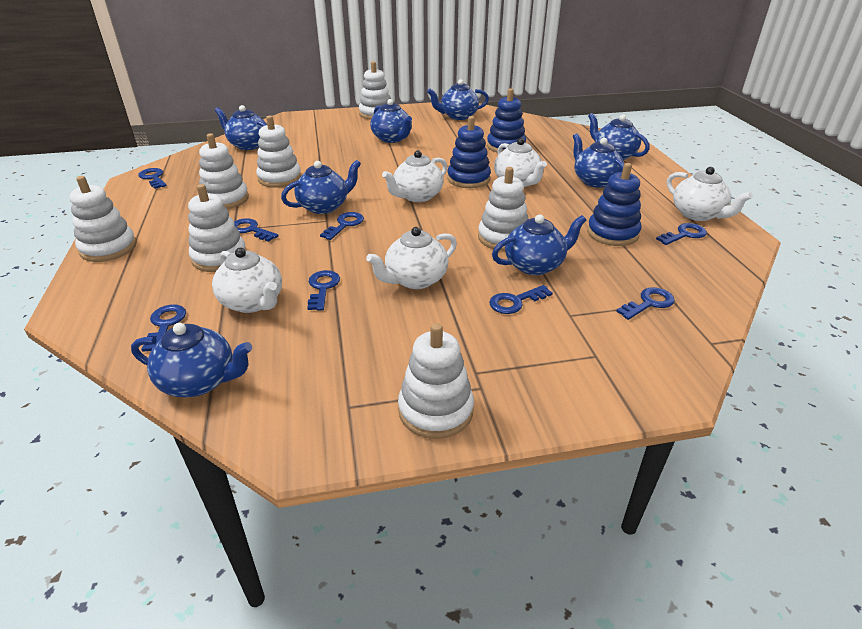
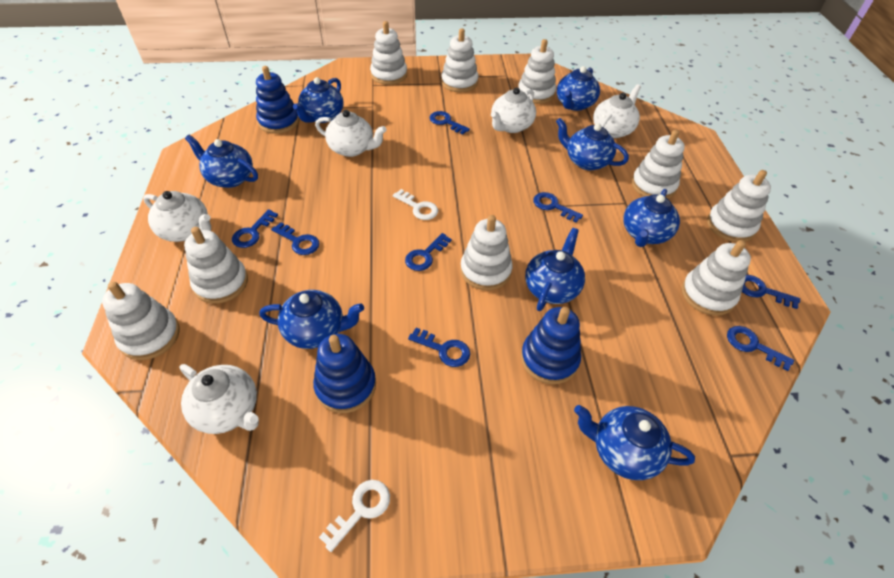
white key: none = 0 -> [319,480,390,552] [393,189,438,220] = 2
white stacking toy: [70,176,137,262] [188,184,247,272] [199,133,249,209] [256,115,302,188] [359,61,391,119] [398,323,474,439] [478,167,529,251] = 7 -> [102,281,180,360] [184,227,248,304] [370,21,407,85] [441,28,479,92] [460,215,513,290] [518,39,556,104] [632,130,685,199] [682,240,751,316] [707,170,771,242] = 9

